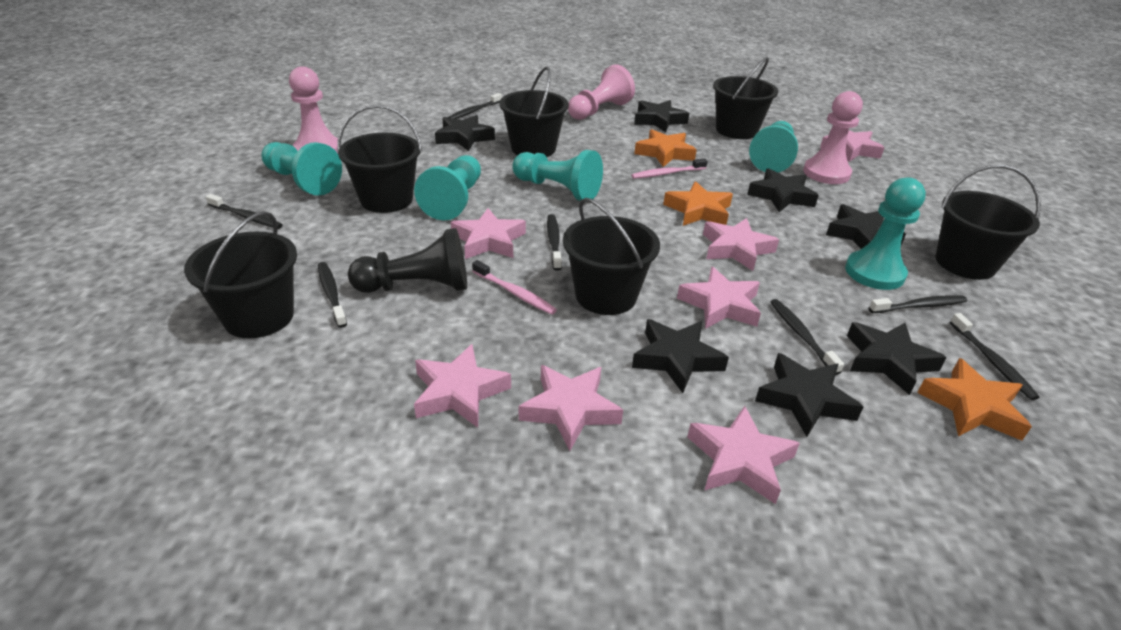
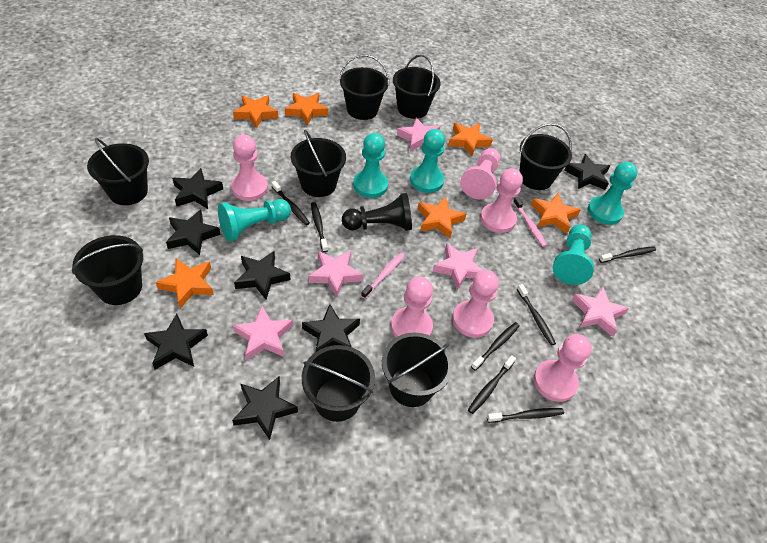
black bucket: [184,211,297,338] [337,105,422,213] [499,67,569,157] [563,198,660,315] [713,57,778,139] [935,165,1041,280] = 6 -> [72,235,143,305] [87,138,149,205] [291,130,346,197] [302,345,375,422] [339,55,389,120] [382,333,453,407] [393,54,441,119] [519,123,572,190] = 8
orange star: [634,129,697,167] [663,181,733,226] [917,358,1032,440] = 3 -> [155,258,214,308] [233,95,278,129] [285,93,328,125] [418,197,466,238] [448,123,493,156] [531,193,581,234] = 6
pink pawn: [289,66,338,153] [568,64,635,120] [803,91,863,184] = 3 -> [231,134,268,201] [391,277,433,338] [452,270,499,338] [460,148,500,200] [480,168,523,233] [534,334,592,402] = 6
pink star: [414,344,511,428] [451,208,526,259] [519,365,623,451] [677,267,761,329] [687,406,800,504] [703,218,779,271] [820,130,885,162] = 7 -> [233,306,293,361] [308,250,363,298] [397,118,440,152] [433,243,483,290] [572,287,629,337] = 5

